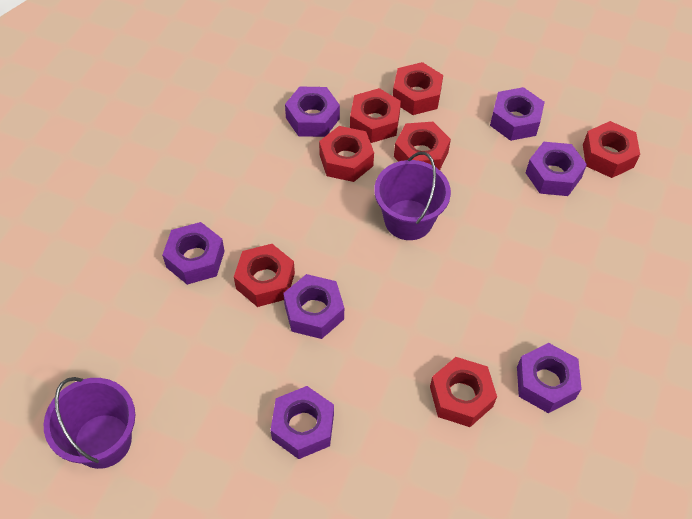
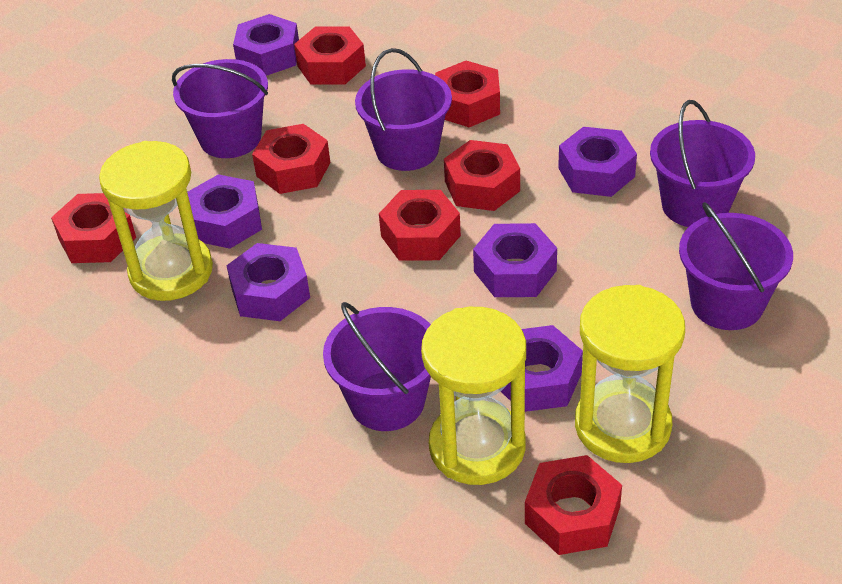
purple bucket: [44,377,135,469] [374,152,451,240] = 2 -> [172,59,268,158] [323,302,431,431] [355,48,452,171] [650,100,755,227] [679,202,793,330] = 5
purple nut: [162,222,225,285] [271,386,334,459] [283,274,344,339] [285,86,340,137] [490,87,545,141] [517,343,582,413] [526,142,587,196] = 7 -> [187,174,262,249] [226,243,310,321] [233,14,299,76] [473,223,557,297] [500,325,583,412] [558,127,637,197] = 6
yellow hourglass: none = 0 -> [99,141,213,301] [421,307,526,485] [575,285,685,463] = 3

